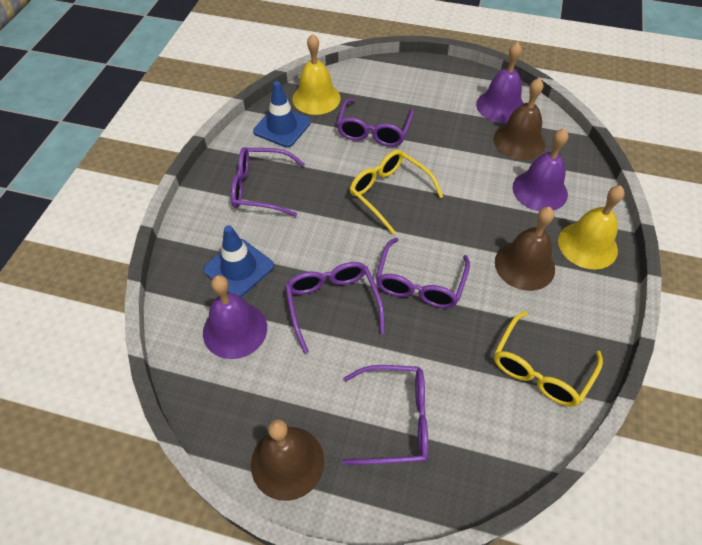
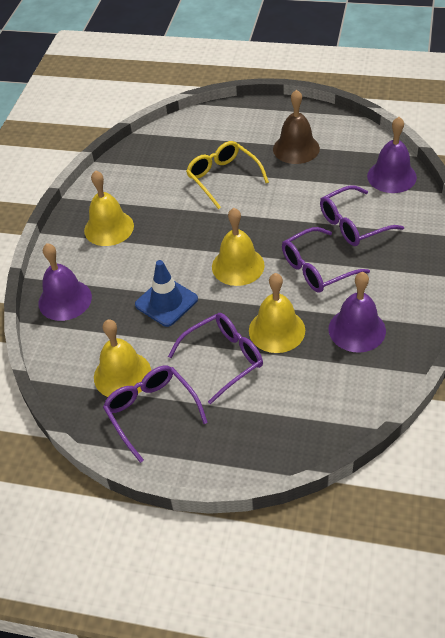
blue traffic cone: [203,225,274,297] [253,81,311,147] = 2 -> [135,260,198,327] = 1
brown bell: [251,419,324,501] [494,78,545,160] [495,207,555,291] = 3 -> [273,89,320,164] = 1
purple glasses: [231,147,305,217] [285,262,385,354] [337,99,414,147] [342,365,428,465] [376,238,470,308] = 5 -> [103,365,208,463] [168,313,263,405] [282,227,370,293] [320,186,404,246] = 4
yellow bell: [292,34,341,115] [558,185,625,270] = 2 -> [84,170,134,246] [94,319,151,397] [212,208,265,286] [249,273,305,353] = 4
yellow glasses: [350,150,443,234] [494,311,603,407] = 2 -> [186,141,269,209] = 1

